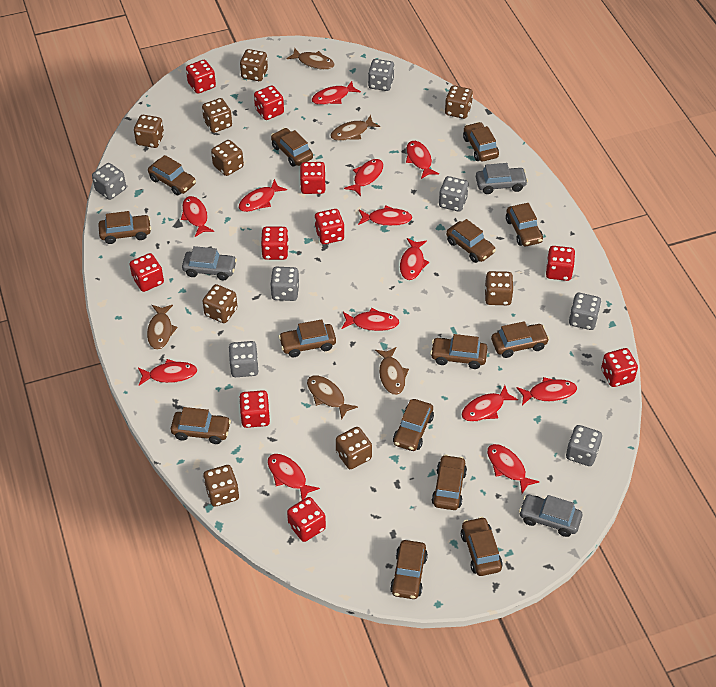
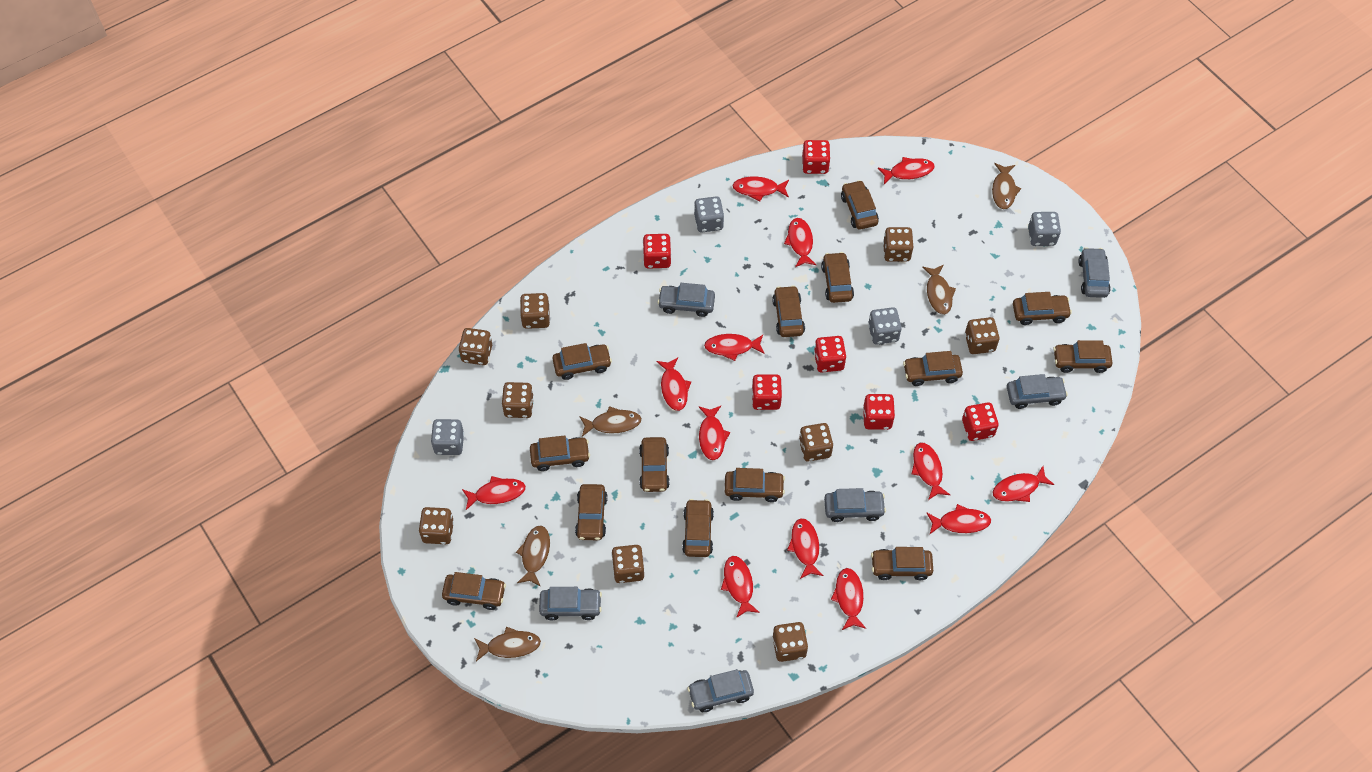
grey car: [182,246,237,280] [476,163,528,194] [519,495,582,537] = 3 -> [539,587,602,620] [657,283,715,317] [687,669,754,712] [824,488,886,522] [1007,374,1068,409] [1078,247,1111,298] = 6
grey dice: [92,163,126,200] [229,341,259,377] [270,267,299,301] [368,59,394,91] [439,176,469,212] [566,425,602,466] [569,293,601,330] = 7 -> [431,419,464,455] [694,196,724,233] [868,307,902,344] [1028,212,1061,246] = 4
red dice: [130,253,164,292] [186,60,216,94] [239,390,270,428] [254,86,284,120] [261,227,289,260] [287,497,326,542] [300,162,326,194] [315,209,344,244] [546,246,575,281] [601,348,638,387] = 10 -> [643,234,671,269] [752,374,782,410] [802,140,831,174] [814,336,846,373] [863,394,895,430] [962,402,999,441] = 6

